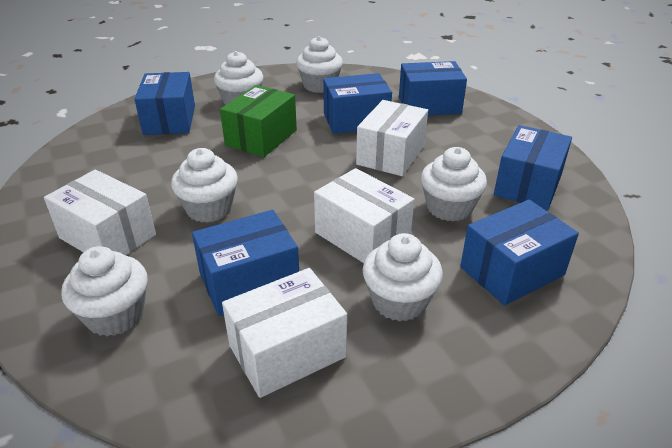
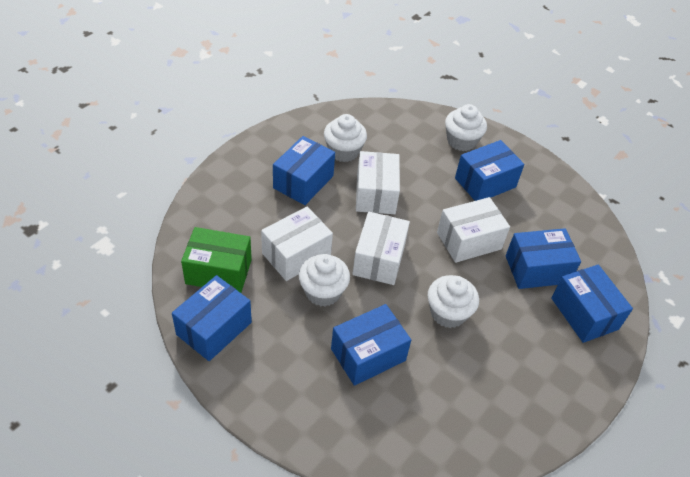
white cupcake: [61,246,147,337] [171,148,238,223] [214,51,263,105] [296,36,343,93] [363,233,443,322] [421,147,487,222] = 6 -> [299,254,350,307] [324,114,367,162] [428,275,479,328] [445,104,487,151] = 4

